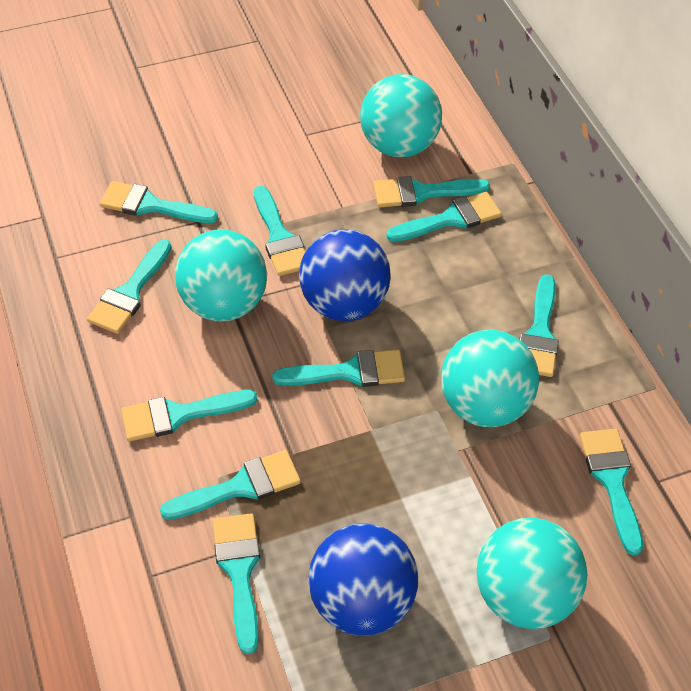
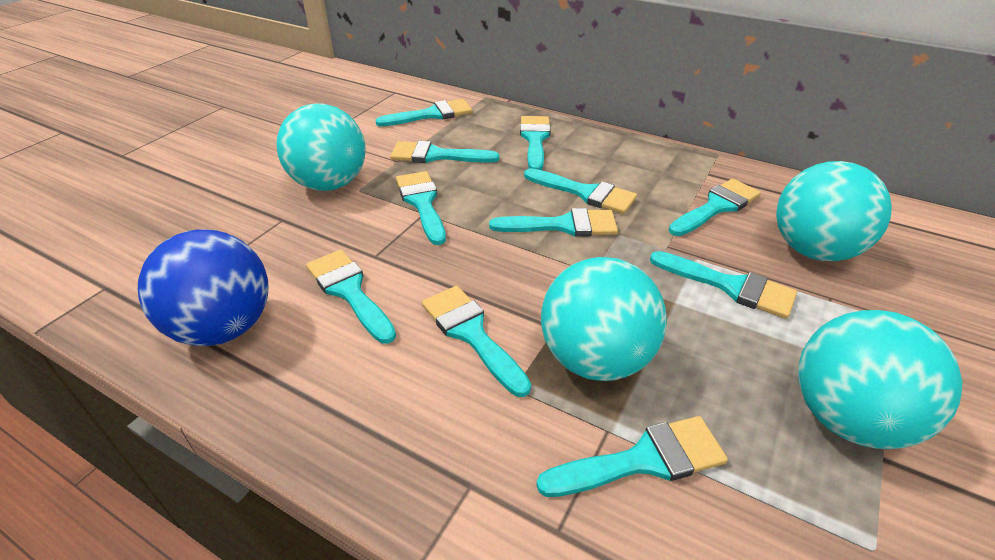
blue ball: [299,229,391,321] [308,523,418,636] = 2 -> [138,229,268,346] = 1

